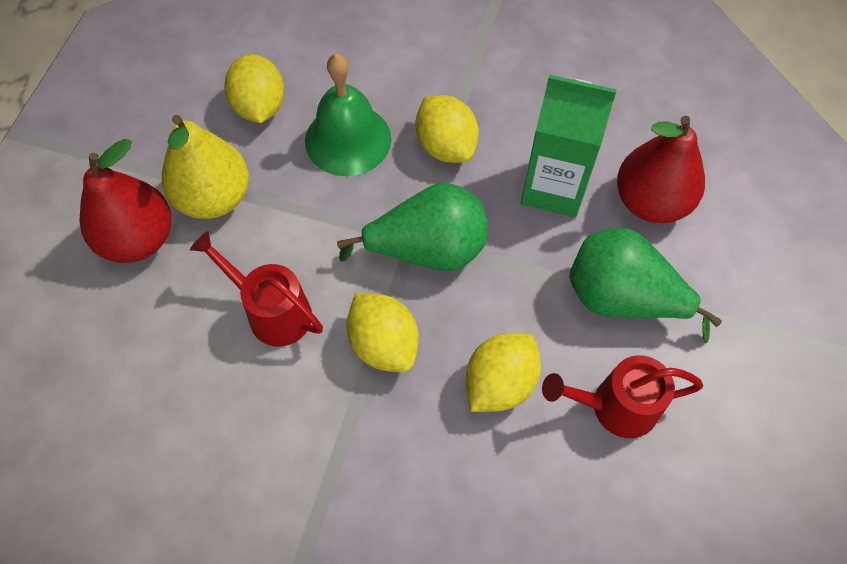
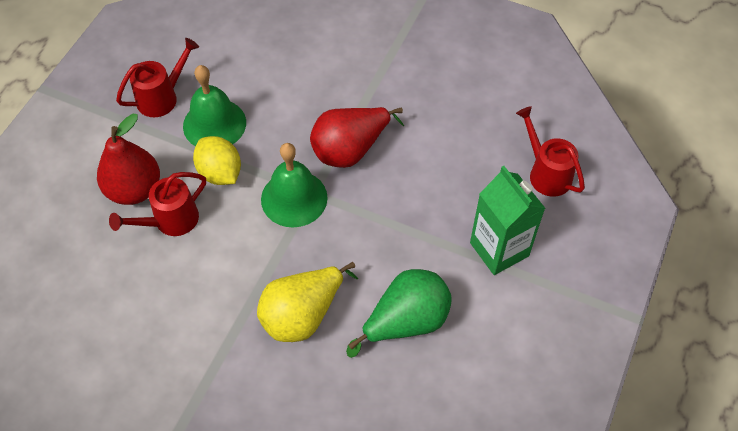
green bell: [305,54,391,176] = 1 -> [183,65,246,146] [261,143,328,227] = 2
green pear: [337,182,488,271] [569,228,722,343] = 2 -> [346,269,452,358] = 1
red watering can: [190,231,323,347] [542,355,703,438] = 2 -> [109,172,206,236] [116,38,199,117] [516,106,585,197] = 3
yellow lemon: [224,54,285,123] [346,293,419,372] [415,95,479,163] [466,333,541,412] = 4 -> [193,136,241,185] = 1

